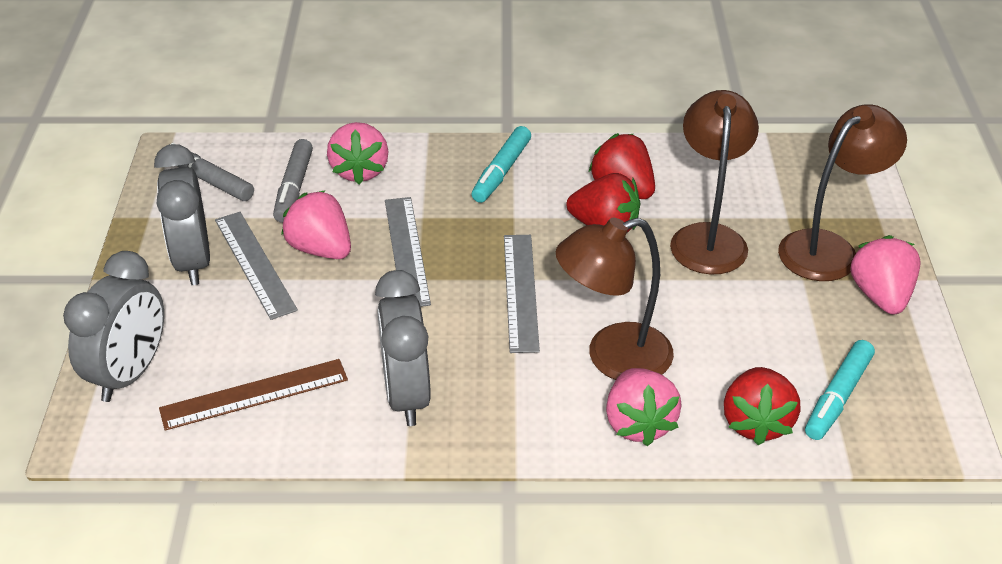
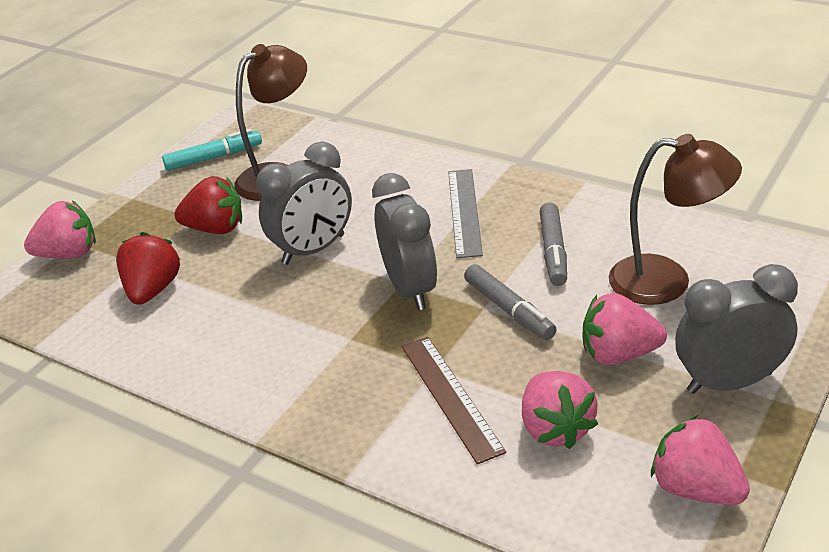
brown lamp: [556,218,674,380] [670,90,759,275] [778,104,907,281] = 3 -> [234,44,307,201] [609,134,742,305] = 2
grey ruler: [215,212,298,320] [385,197,431,307] [504,235,540,353] = 3 -> [448,169,483,258] = 1
red strawberry: [566,173,640,232] [589,133,655,199] [724,367,801,445] = 3 -> [116,232,180,305] [174,176,242,234] = 2
turquoise marker: [471,126,531,203] [805,340,875,440] = 2 -> [162,129,262,171] = 1

